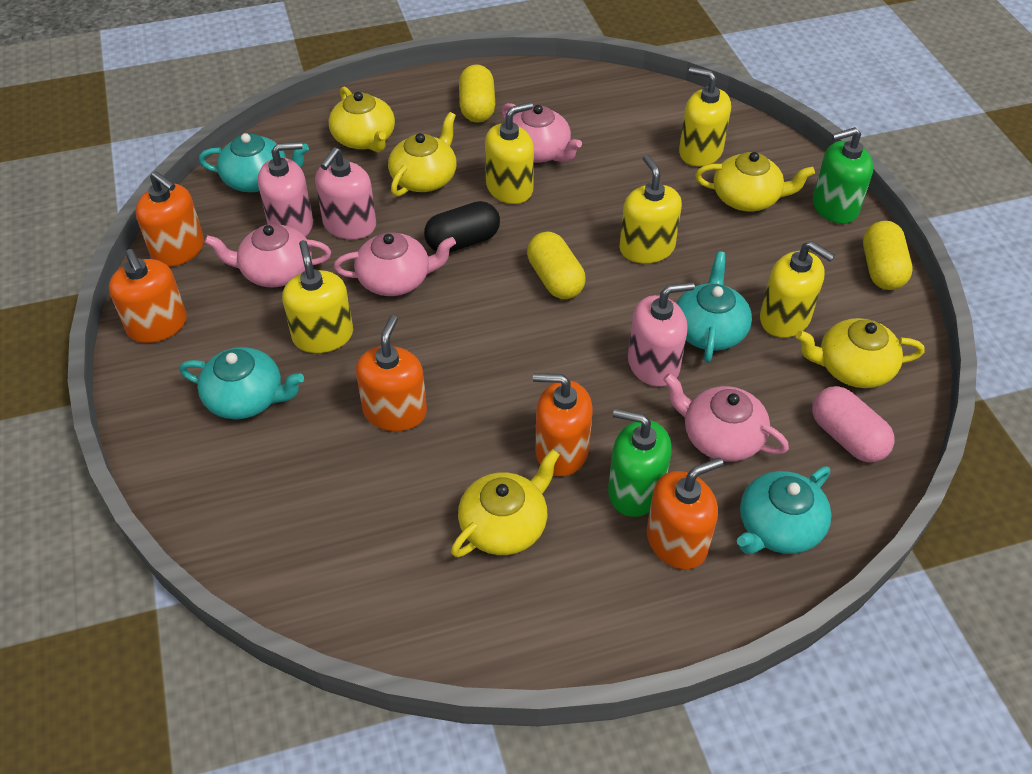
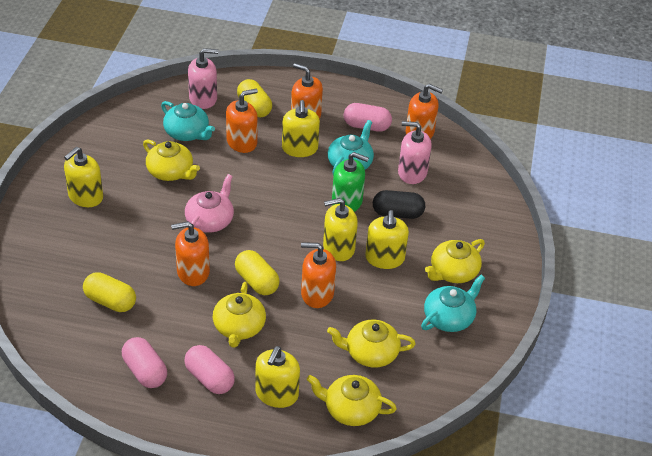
green soap dispenser: [608,409,672,517] [813,127,873,224] = 2 -> [332,152,369,212] = 1
pink capsule: [812,386,895,463] = 1 -> [122,337,167,388] [184,345,235,394] [344,103,392,132] = 3
pink soap dispenser: [258,141,313,237] [315,147,376,239] [628,282,695,387] = 3 -> [188,48,218,109] [398,121,432,184] = 2
pink teapot: [204,224,331,287] [334,232,456,296] [501,103,582,163] [663,373,789,461] = 4 -> [185,174,234,233] = 1
turquoise teapot: [179,347,304,419] [199,133,309,192] [676,251,752,363] [737,466,832,554] = 4 -> [161,101,215,141] [328,120,374,176] [421,275,485,332] = 3

